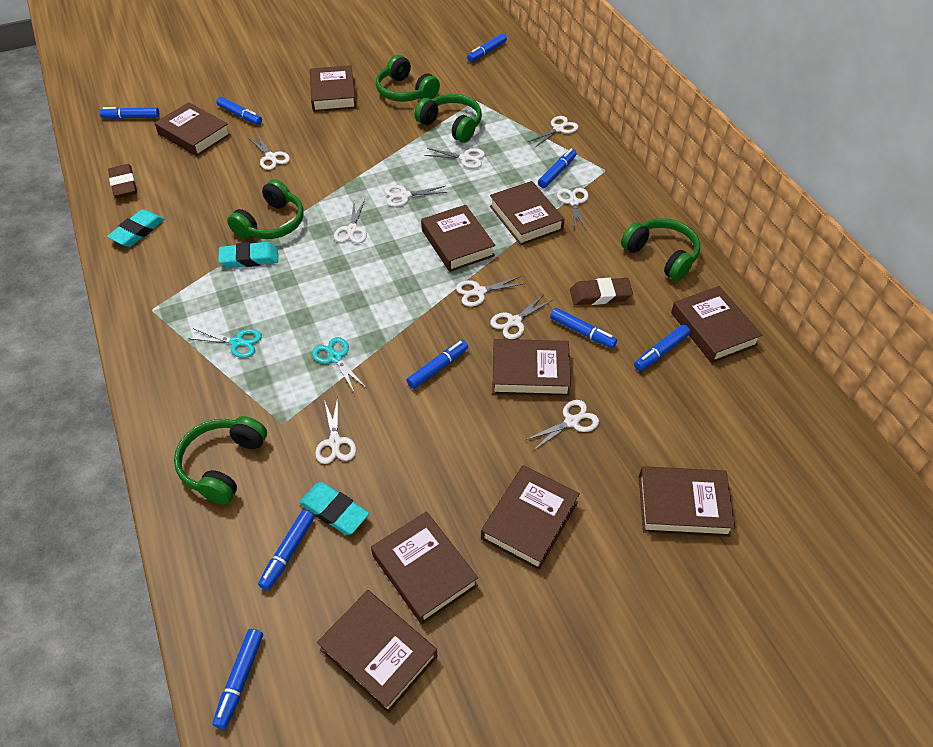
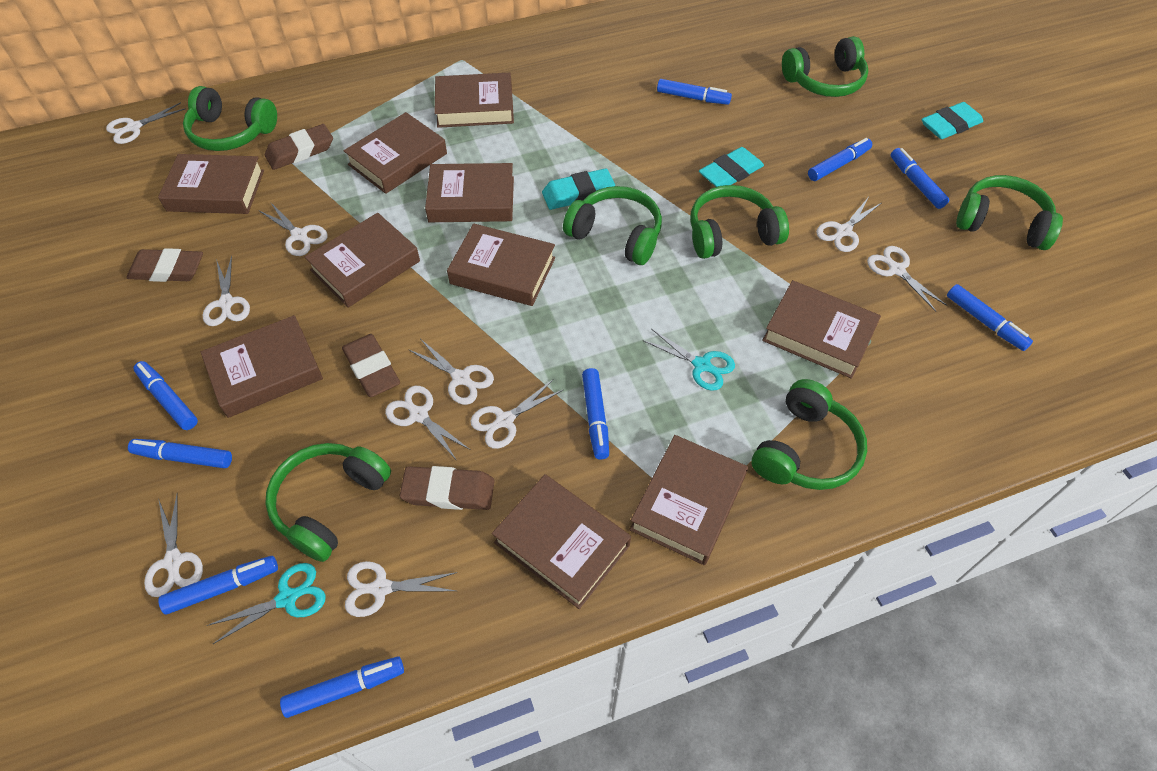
brown eraser: [108,164,137,198] [570,278,633,305] = 2 -> [127,248,203,282] [265,124,333,170] [342,334,400,397] [400,466,495,510] = 4
green headphones: [174,416,267,504] [227,179,304,239] [376,55,440,102] [414,94,482,143] [621,218,700,281] = 5 -> [183,86,277,151] [265,443,391,562] [563,186,662,265] [690,185,789,259] [751,379,867,490] [782,36,868,97] [956,175,1063,250] = 7

